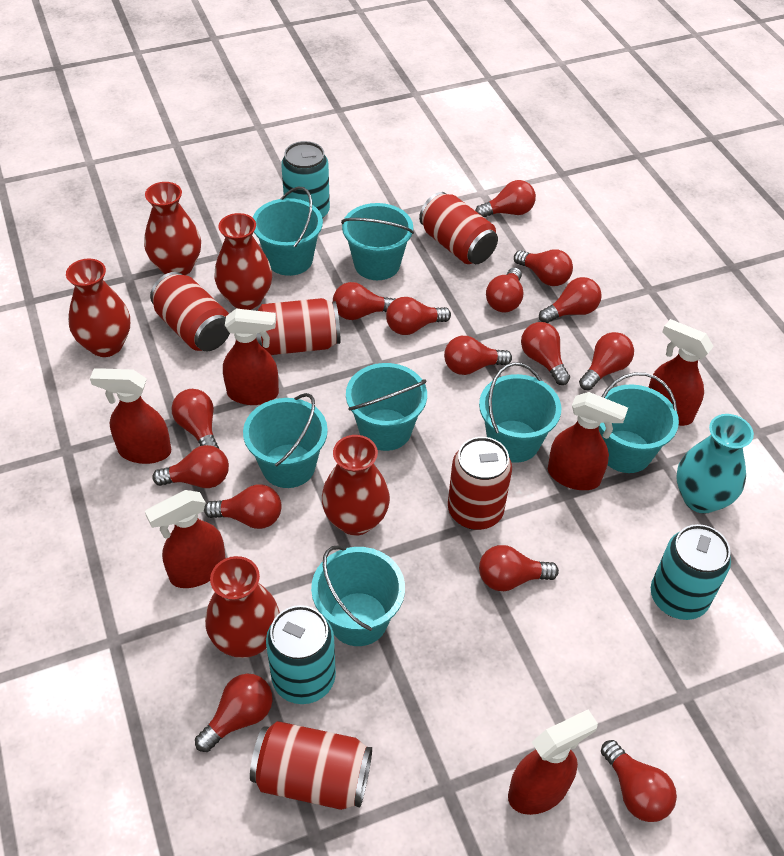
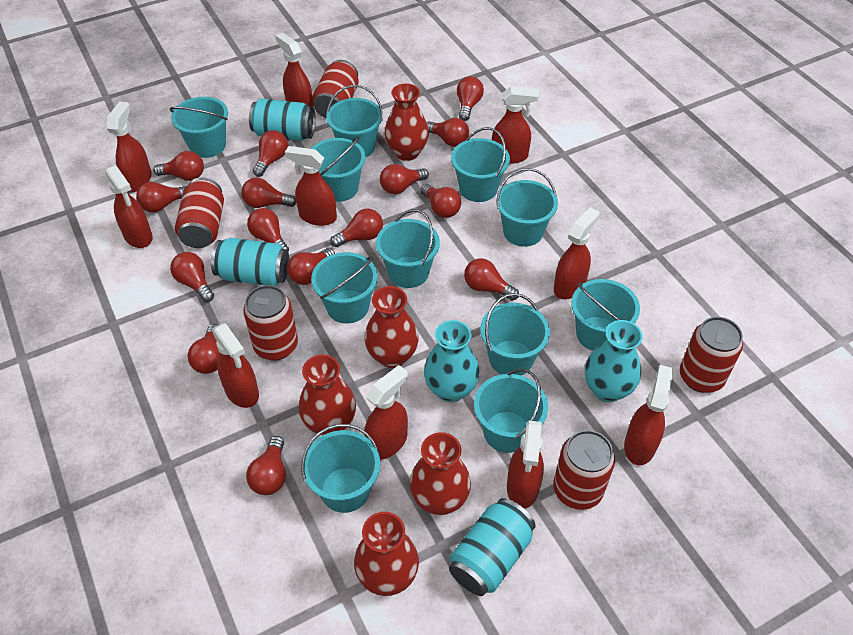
red spray bottle: [90,368,171,464] [145,490,226,588] [223,309,279,405] [508,709,598,815] [548,392,628,490] [649,319,714,426] = 6 -> [105,165,153,248] [107,101,152,192] [212,323,259,408] [275,32,313,107] [285,146,337,226] [364,365,408,460] [492,86,539,164] [507,420,544,509] [554,207,600,299] [624,365,673,465] = 10
turquoise bucket: [243,393,328,488] [252,187,323,276] [311,545,405,646] [341,203,414,280] [346,363,427,451] [479,362,561,463] [599,372,679,473] = 7 -> [170,97,228,158] [301,424,380,513] [311,137,366,202] [311,252,378,324] [326,85,383,157] [376,209,440,288] [451,127,510,202] [474,368,548,453] [480,293,550,375] [496,168,558,247] [571,279,640,351] = 11
turquoise vase: [676,414,754,514] = 1 -> [424,320,480,402] [585,320,643,402] = 2

